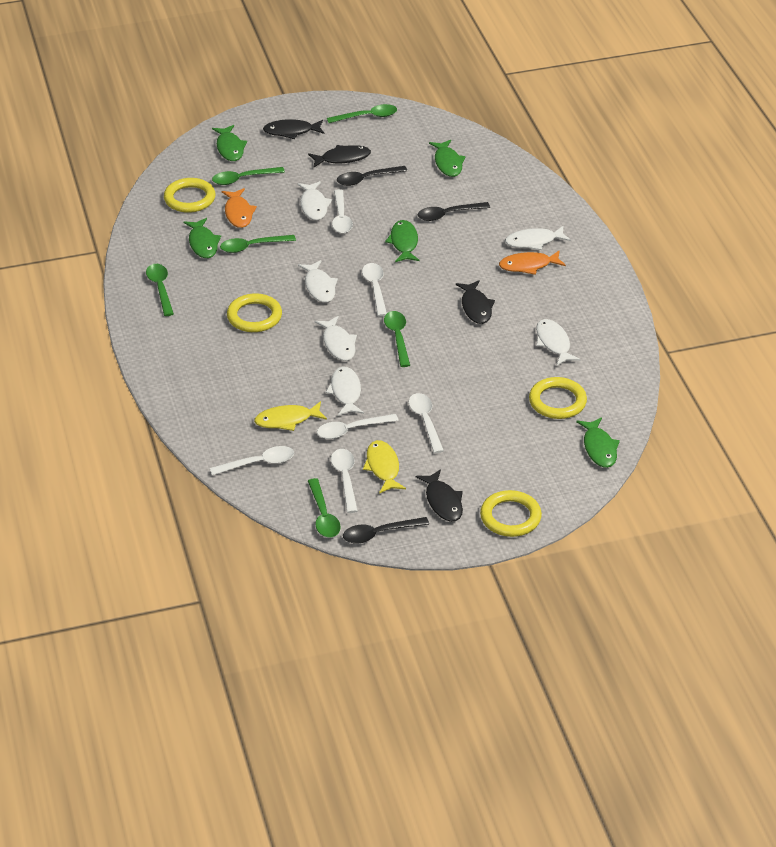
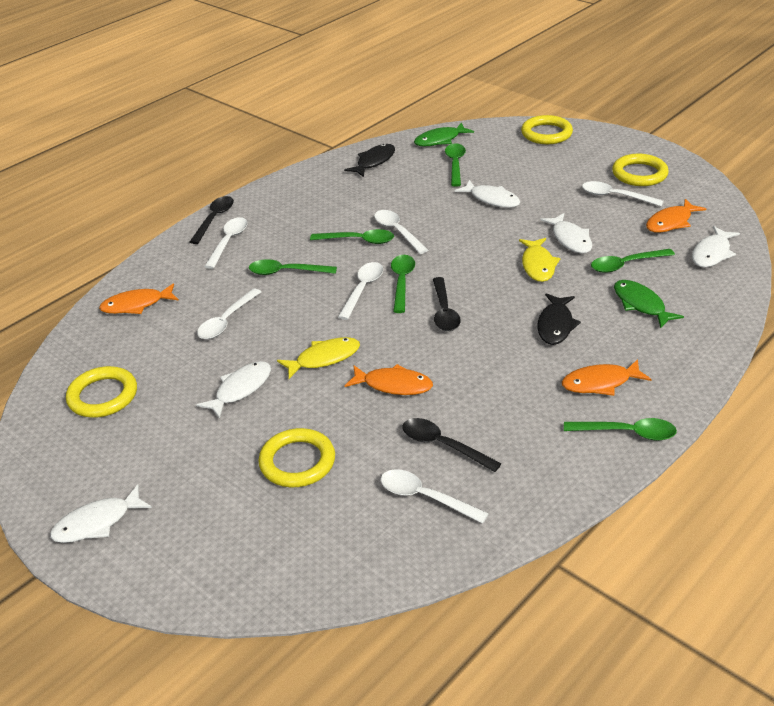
black fish: [263,119,324,139] [308,145,371,168] [416,469,463,522] [456,280,495,324] = 4 -> [344,144,395,177] [537,293,581,345] = 2
green fish: [184,218,221,258] [212,125,247,161] [385,220,419,262] [429,140,465,177] [576,417,620,468] = 5 -> [414,122,474,146] [614,280,684,328] = 2
orange fish: [222,188,257,228] [499,250,566,275] = 2 -> [99,283,179,314] [345,364,433,395] [562,359,652,396] [646,199,706,233] = 4
white fish: [298,181,332,220] [298,260,338,303] [315,316,357,361] [326,366,364,416] [505,226,571,250] [536,319,581,366] = 6 -> [50,484,152,543] [196,361,271,419] [455,180,520,208] [540,213,592,253] [692,226,740,267] = 5

